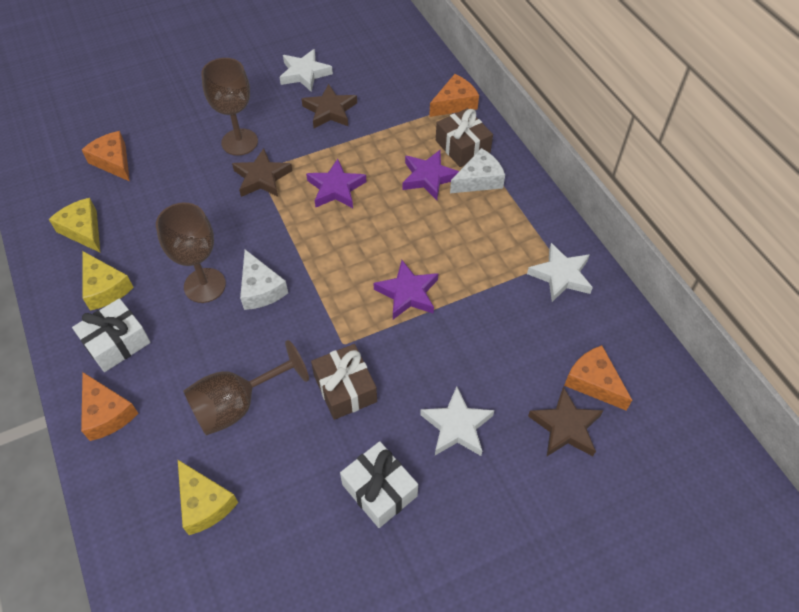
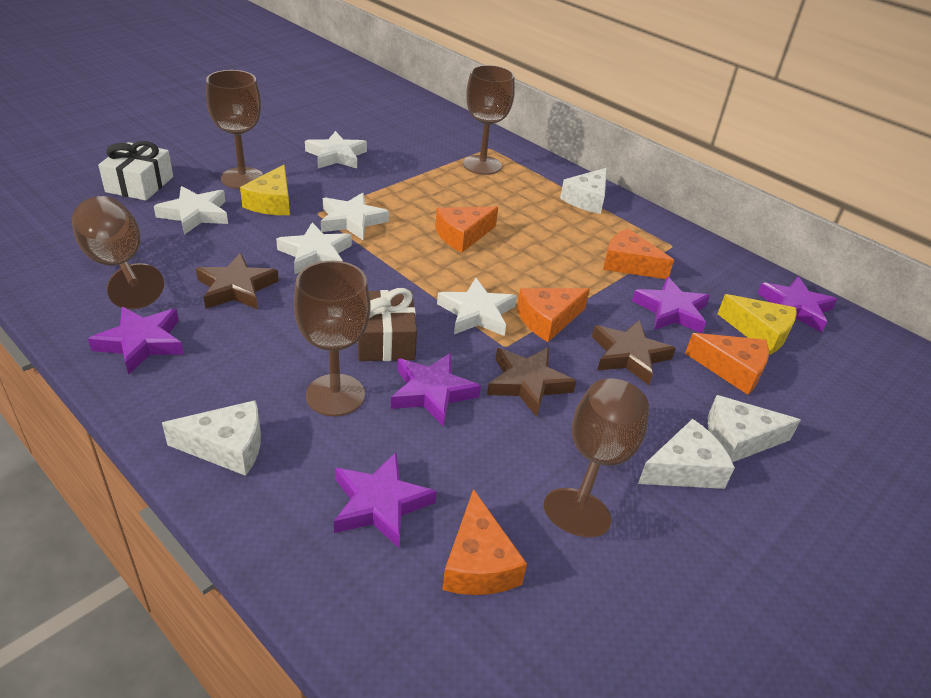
brown gift: [311,344,377,420] [436,108,493,167] = 2 -> [358,288,417,361] = 1
brown goblet: [156,203,226,303] [183,340,309,435] [201,58,258,156] = 3 -> [72,196,164,309] [206,70,264,189] [294,261,371,416] [463,65,515,175] [543,378,649,537] = 5
orange cheese: [81,372,139,441] [82,131,130,181] [429,74,479,117] [564,345,632,410] = 4 -> [435,206,498,252] [442,489,527,595] [517,288,590,342] [603,228,674,279] [685,333,769,395] = 5
purple star: [306,159,366,208] [373,260,438,319] [403,150,459,200] = 3 -> [88,307,184,374] [334,453,437,548] [391,353,481,427] [632,277,710,333] [757,276,838,332] = 5
white cheese: [240,250,288,310] [450,148,505,193] = 2 -> [162,400,261,476] [560,168,607,214] [638,419,735,489] [708,395,801,462] = 4
white gift: [72,298,151,372] [340,441,418,528] = 2 -> [98,141,173,201] = 1
white star: [280,49,333,92] [420,387,494,456] [527,243,593,302] = 3 -> [154,186,228,235] [276,222,352,274] [305,131,367,168] [321,192,389,240] [437,278,517,336] = 5
yellow cheese: [49,198,100,252] [83,251,134,311] [178,460,238,535] = 3 -> [240,165,290,215] [718,294,797,355] = 2

